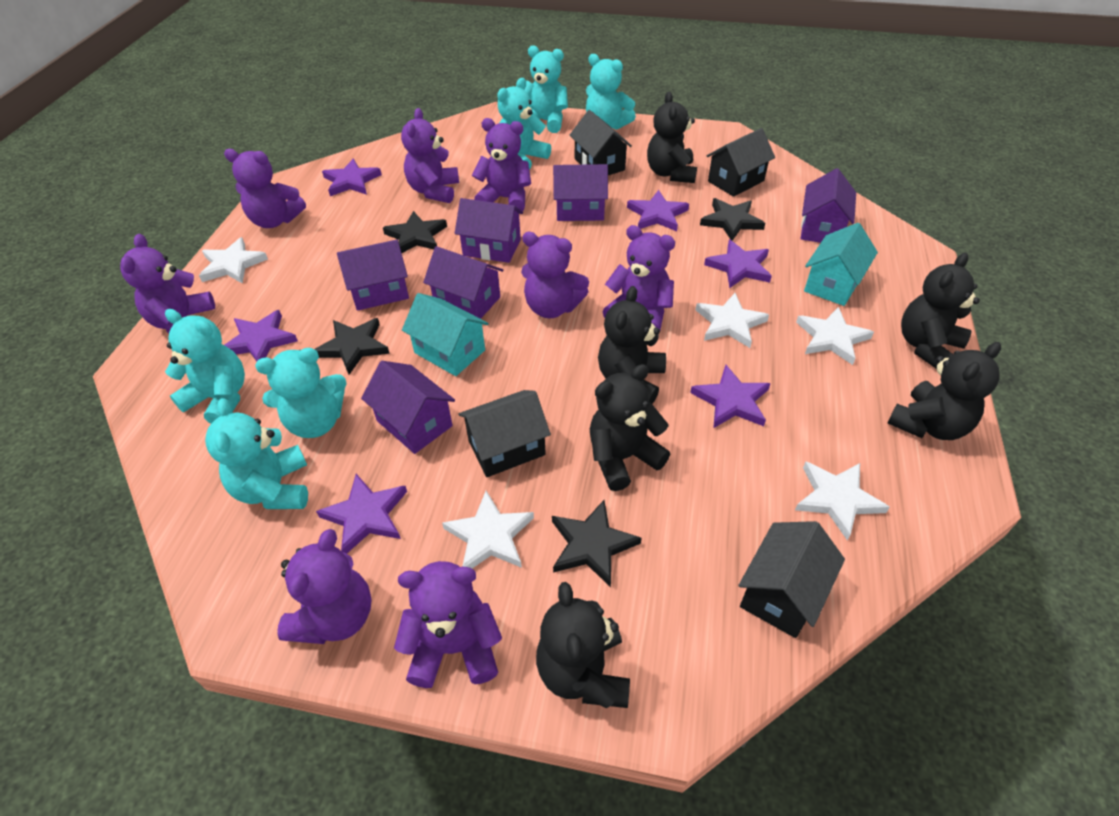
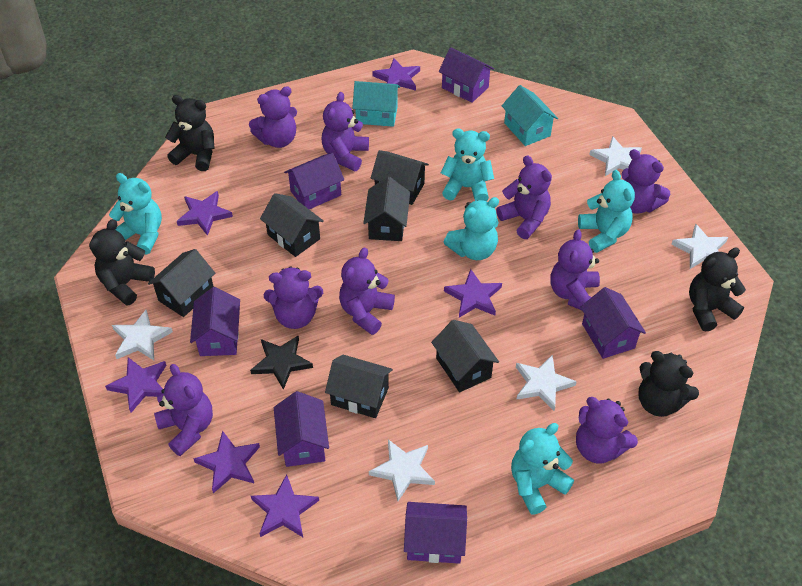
black house: [459,390,551,477] [570,110,632,175] [707,128,775,197] [739,521,845,638] = 4 -> [148,249,215,317] [260,193,324,257] [325,355,393,418] [363,177,410,241] [371,150,429,205] [431,320,499,392] = 6
black star: [314,318,390,375] [383,211,447,253] [552,500,641,587] [700,198,765,241] = 4 -> [250,336,313,390] = 1
black teddy bear: [536,582,630,708] [590,364,670,491] [598,286,666,404] [647,92,697,183] [888,342,1001,440] [901,253,980,369] = 6 -> [89,219,155,306] [165,95,215,171] [638,351,699,417] [689,247,746,332] = 4
purple teddy bear: [120,234,215,334] [224,149,306,228] [277,529,371,644] [394,561,502,688] [401,108,459,203] [472,118,531,211] [521,232,589,318] [602,225,675,330] = 8 -> [154,364,213,456] [249,86,297,148] [264,267,323,329] [322,92,369,171] [339,247,395,335] [496,155,552,239] [551,229,600,310] [576,397,638,464] [622,149,670,214] = 9
turquoise teddy bear: [165,309,245,423] [205,398,308,509] [255,348,347,438] [498,78,551,170] [525,45,568,133] [586,54,636,130] = 6 -> [109,173,162,255] [441,129,494,201] [444,197,499,260] [511,423,574,515] [578,170,635,253] = 5

